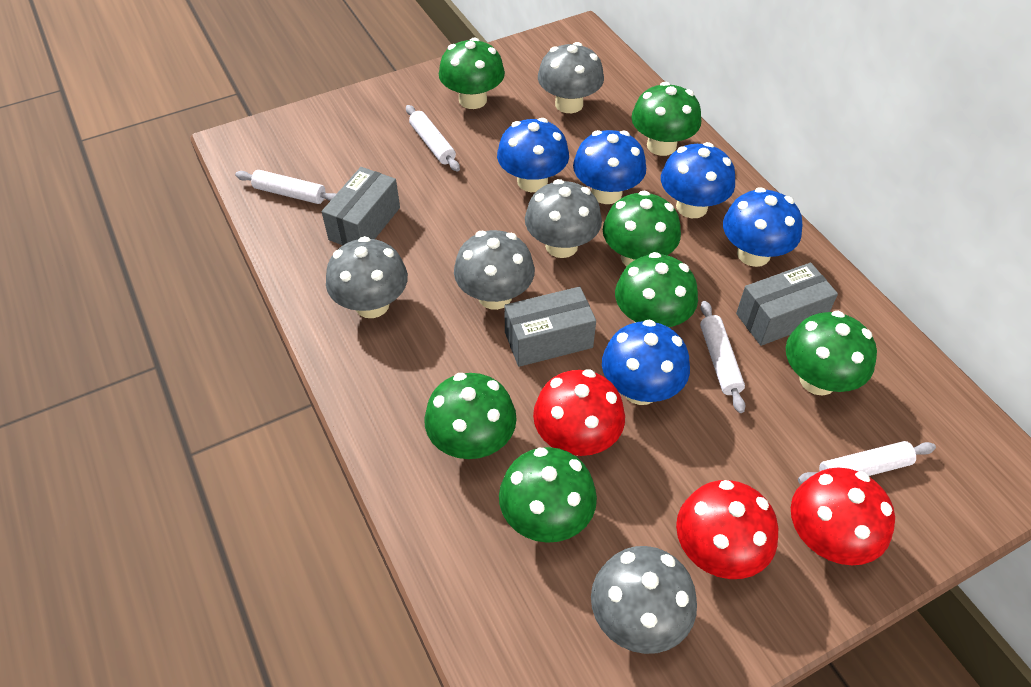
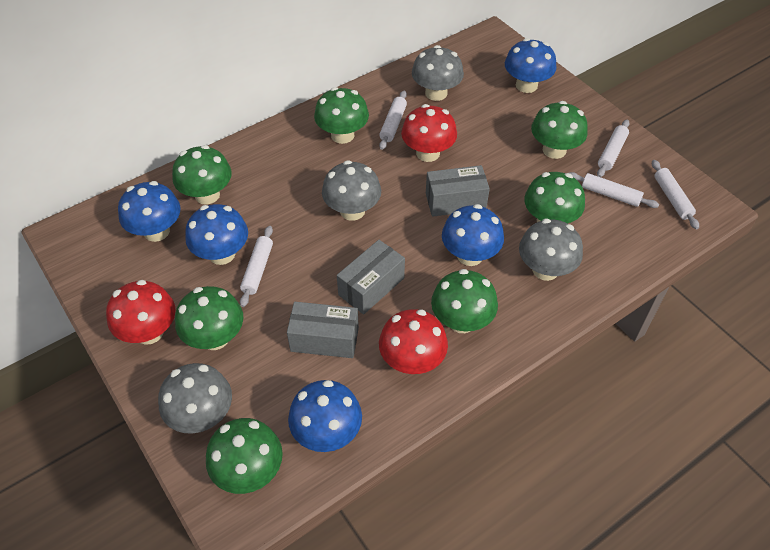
grey mushroom: [326,236,408,318] [454,230,535,310] [525,179,602,258] [538,42,604,113] [591,546,697,654] = 5 -> [158,363,232,434] [322,160,381,221] [412,45,464,101] [519,219,583,281] = 4
white rolling pin: [235,170,336,204] [406,105,460,172] [700,301,745,413] [798,441,936,484] = 4 -> [240,226,273,307] [379,90,407,150] [569,172,659,208] [597,119,630,177] [652,160,699,229] = 5

